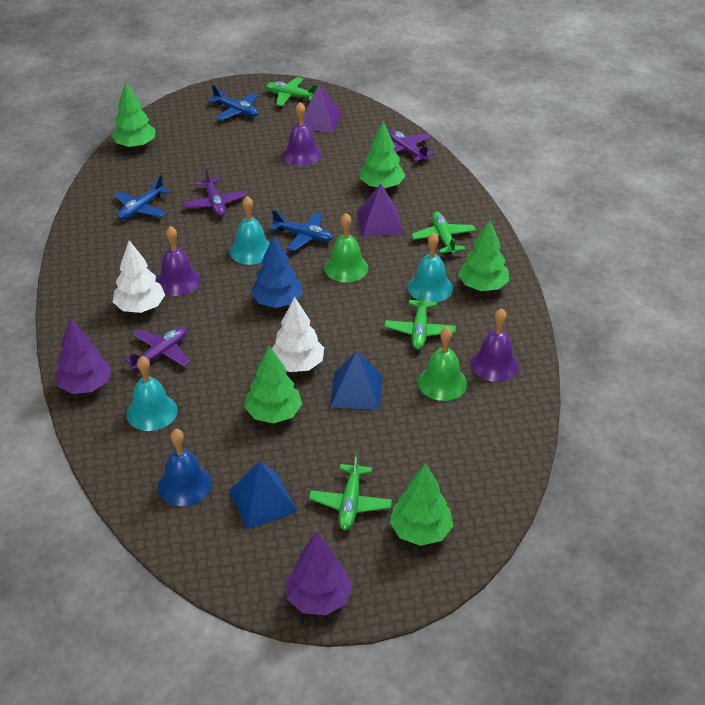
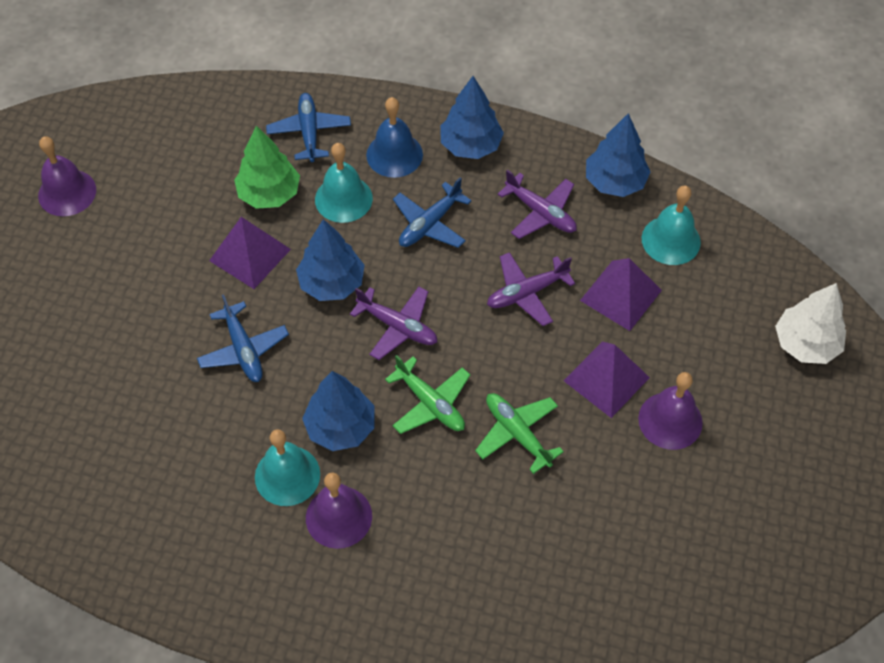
blue pyramid: [229,461,298,529] [330,351,382,410] = 2 -> none = 0
blue tree: [251,235,303,308] = 1 -> [296,219,365,301] [302,371,375,451] [440,76,504,159] [586,113,651,197] = 4
green bell: [324,213,368,282] [418,327,467,401] = 2 -> none = 0
green plane: [266,77,318,106] [309,452,392,530] [384,288,456,350] [411,212,476,255] = 4 -> [385,355,470,434] [475,393,564,474] = 2
green tree: [112,83,156,148] [244,346,302,424] [360,121,406,189] [390,463,453,546] [458,220,509,291] = 5 -> [234,126,300,209] = 1
purple pyramid: [303,84,342,133] [357,184,404,237] = 2 -> [209,217,291,289] [564,341,650,418] [580,258,662,331] = 3
purple tree: [55,318,112,394] [286,532,352,616] = 2 -> none = 0
white tree: [113,240,165,313] [272,297,324,372] = 2 -> [775,283,846,364] = 1

